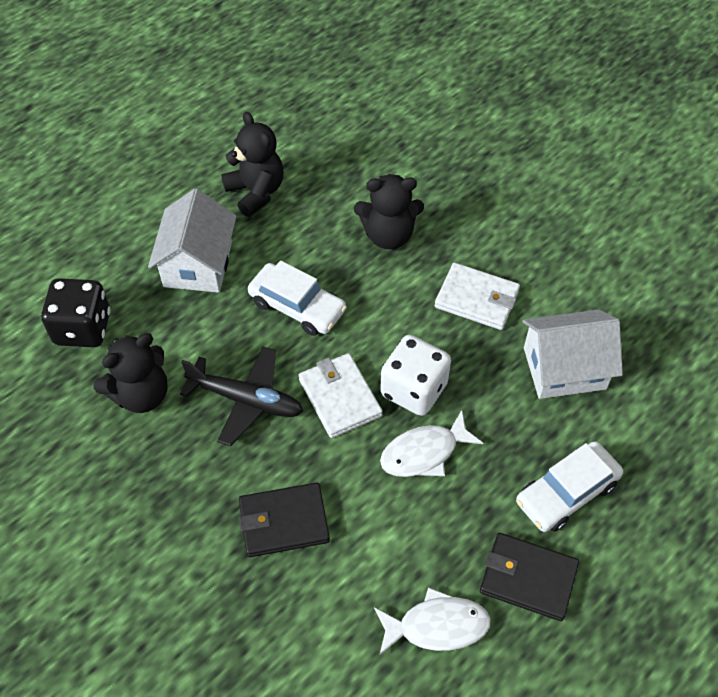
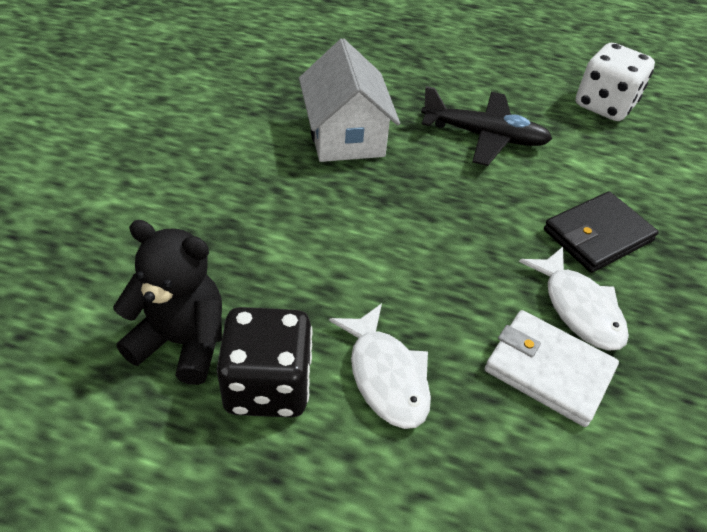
black teddy bear: [94,333,168,413] [221,112,284,217] [354,174,424,249] = 3 -> [113,220,222,385] = 1
black wallet: [239,482,330,557] [480,533,579,621] = 2 -> [544,191,659,273] = 1
white car: [248,260,347,336] [516,441,623,532] = 2 -> none = 0
white house: [148,189,237,293] [523,309,623,399] = 2 -> [299,38,400,162] = 1
white wallet: [299,353,383,438] [435,263,520,330] = 2 -> [485,310,619,427] = 1

